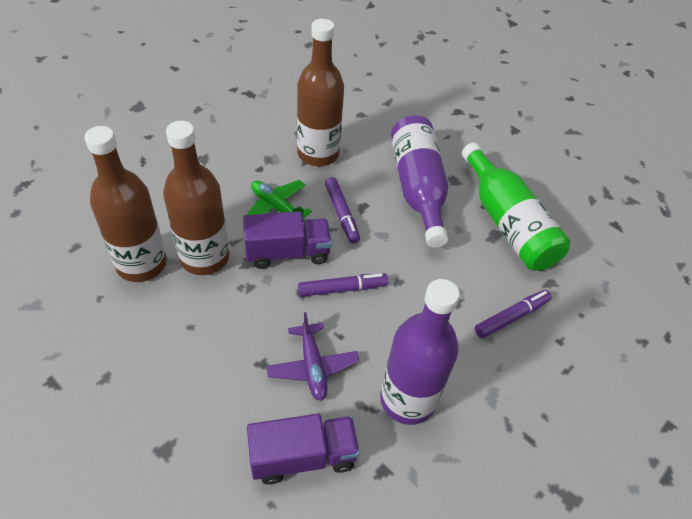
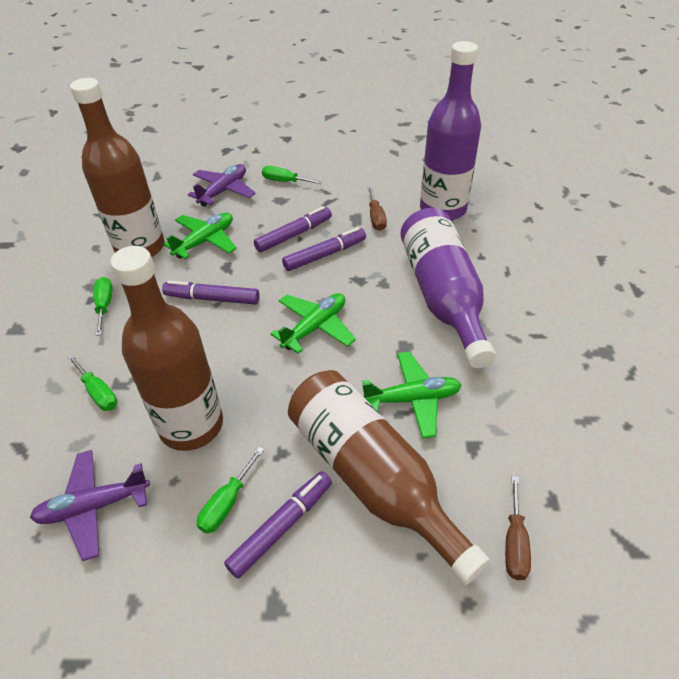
brown screwdriver: none = 0 -> [367,187,387,231] [505,476,531,580] = 2
green bottle: [462,142,570,271] = 1 -> none = 0
green plane: [246,180,312,223] = 1 -> [163,213,237,259] [270,293,356,354] [362,352,462,439] = 3
green screwdriver: none = 0 -> [67,355,118,411] [93,277,112,336] [197,447,264,534] [262,166,322,184] = 4
purple marker: [298,273,388,297] [325,177,360,243] [475,290,552,338] = 3 -> [162,281,259,305] [224,471,332,579] [254,206,332,252] [282,227,366,271] = 4
purple plane: [266,312,359,401] = 1 -> [30,450,150,561] [188,164,256,207] = 2
purple truck: [243,211,332,269] [247,414,360,484] = 2 -> none = 0

